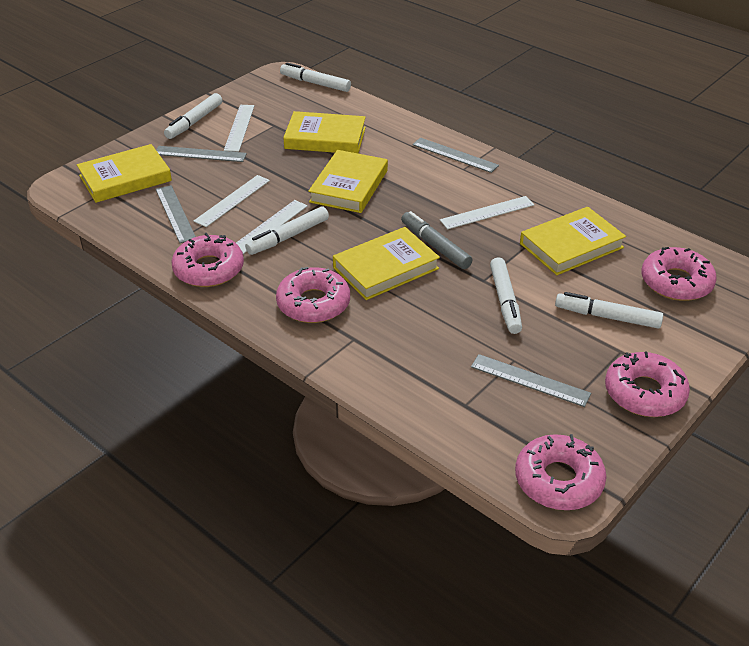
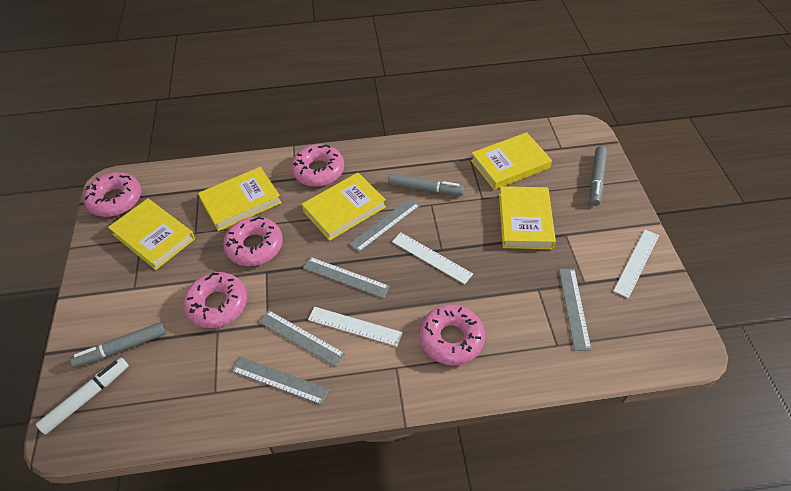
grey marker: [401,211,473,269] = 1 -> [70,322,166,368] [388,173,464,196] [590,146,607,206] = 3
grey ruler: [155,185,196,243] [156,146,247,162] [412,138,499,173] [471,354,591,407] = 4 -> [231,357,329,405] [258,310,345,367] [303,257,390,298] [349,198,420,252] [559,269,592,350] = 5
white marker: [164,93,222,139] [245,206,329,255] [280,62,351,92] [490,257,522,334] [555,292,663,329] = 5 -> [36,357,129,435] = 1
white ruler: [194,175,270,227] [224,105,254,152] [236,200,308,254] [440,196,534,229] = 4 -> [308,307,403,347] [392,232,473,284] [613,230,659,298] = 3

